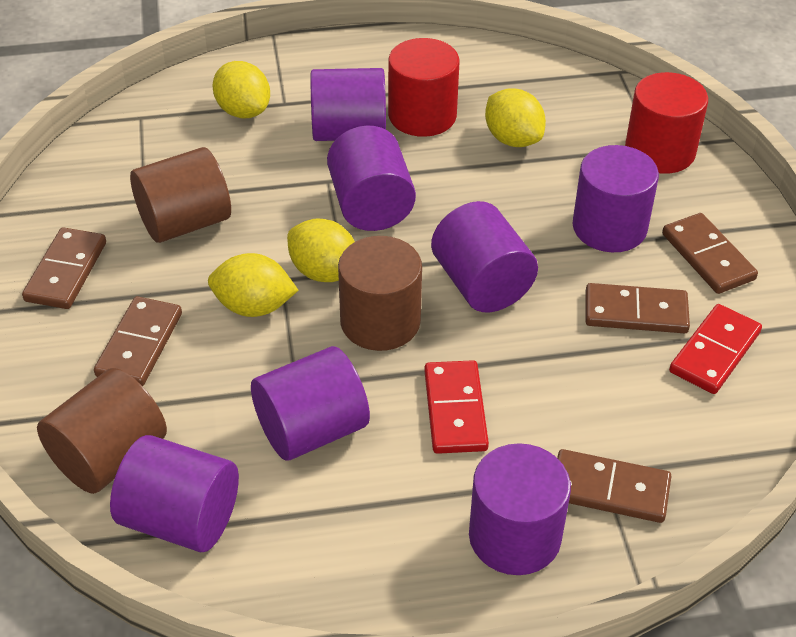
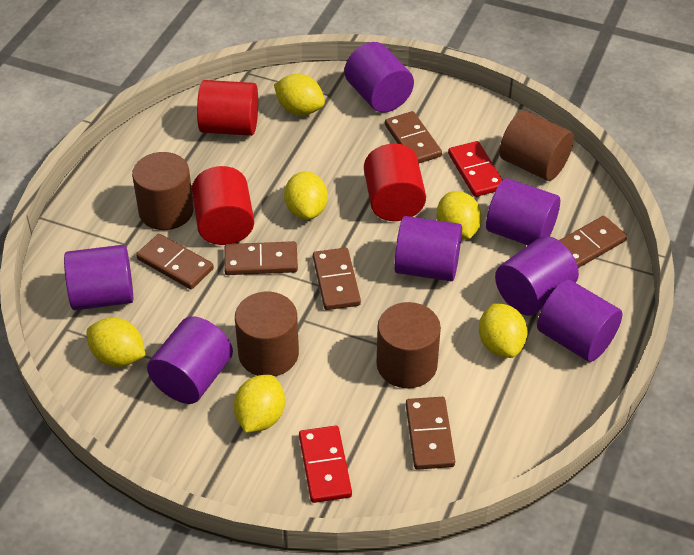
brown cylinder: [37,368,167,494] [130,147,231,243] [338,236,422,351] = 3 -> [132,152,194,230] [235,292,299,376] [377,302,441,388] [499,110,574,181] = 4
brown domino: [22,227,106,309] [94,296,182,386] [557,449,671,523] [585,283,690,333] [662,213,758,294] = 5 -> [136,234,214,289] [224,241,298,275] [313,248,361,310] [385,111,442,163] [406,397,455,470] [559,216,627,268] = 6
red cylinder: [388,38,459,137] [625,72,708,174] = 2 -> [192,166,254,245] [197,80,258,136] [364,144,426,221] = 3
yellow lemon: [208,253,298,317] [212,61,270,118] [287,218,355,282] [485,88,546,147] = 4 -> [86,318,146,367] [234,375,285,433] [274,74,325,115] [284,172,328,220] [437,191,482,240] [479,303,528,358] = 6

